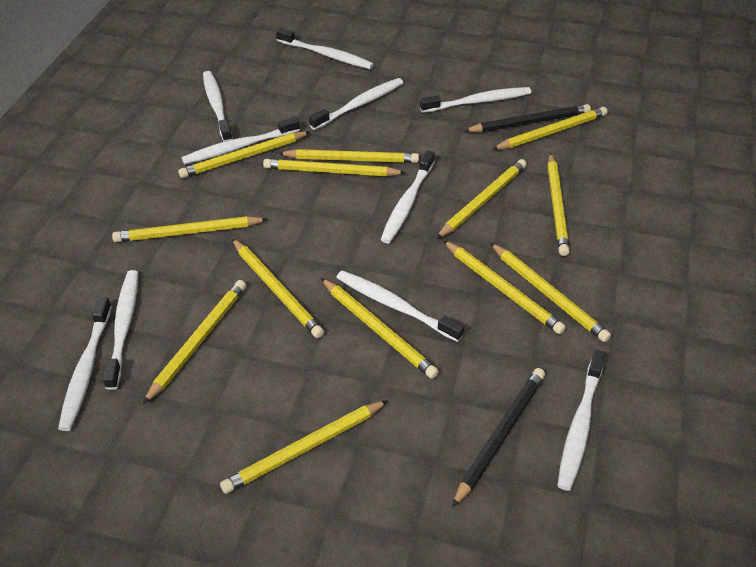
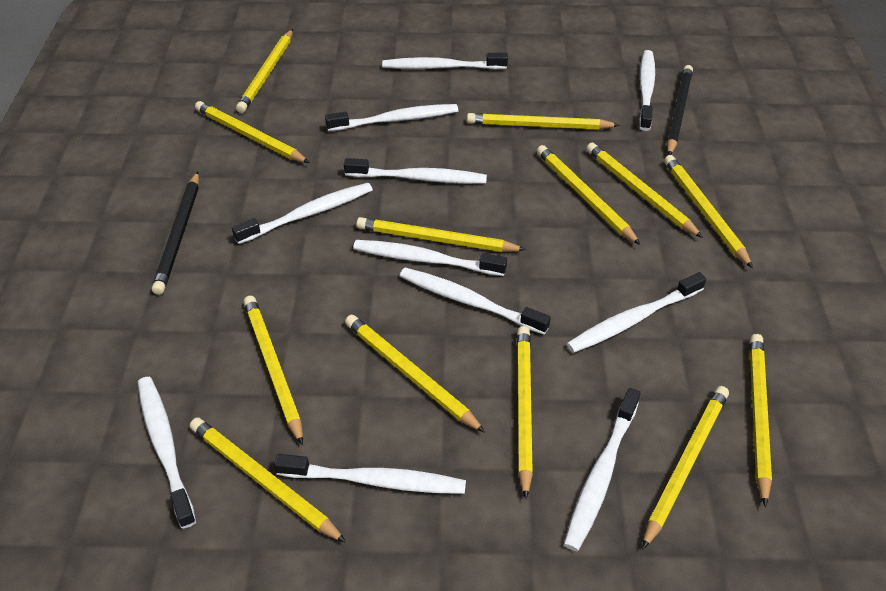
white toothbrush: [58,297,112,431] [103,270,138,390] [182,117,300,164] [203,71,233,142] [276,28,374,69] [309,78,403,130] [336,270,464,342] [380,150,435,243] [420,87,531,113] [557,350,606,491] = 10 -> [138,377,196,529] [232,183,373,244] [274,454,466,494] [325,104,458,131] [344,158,487,184] [353,240,507,276] [382,53,508,69] [400,268,551,335] [564,388,641,551] [567,272,706,353] [639,50,655,131] = 11

